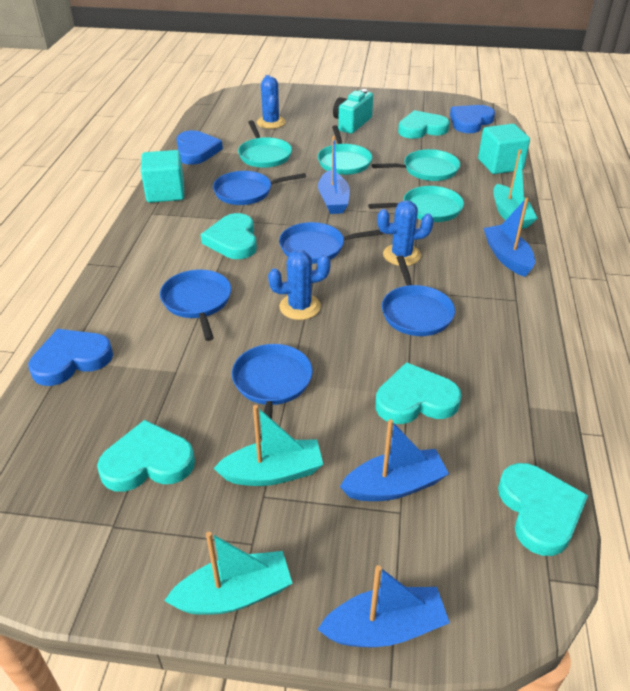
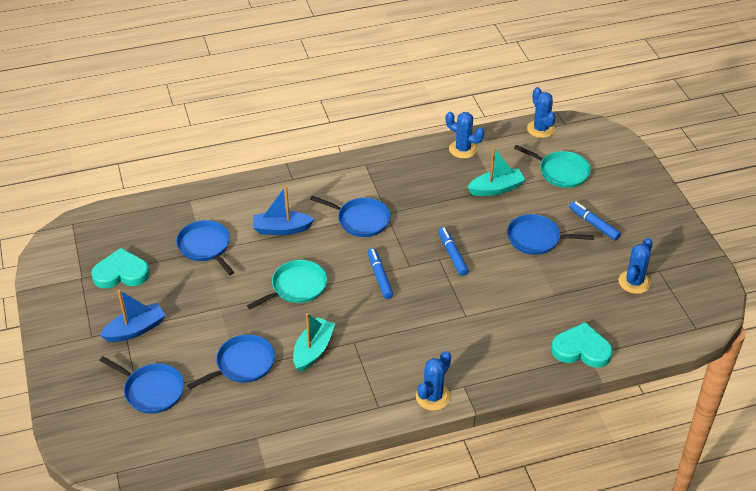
blue boat: [317,565,450,647] [318,136,350,214] [340,419,449,501] [483,198,535,277] = 4 -> [100,290,166,342] [253,186,315,235] = 2
blue cactus: [257,75,285,129] [268,250,331,320] [377,200,434,266] = 3 -> [416,351,451,411] [446,112,484,159] [527,87,556,138] [619,238,653,294] = 4
blue heart: [28,329,113,386] [176,130,223,165] [450,105,495,133] = 3 -> none = 0
blue marker: none = 0 -> [368,248,393,299] [438,227,469,276] [569,201,621,240] = 3
turquoise boat: [164,532,293,615] [214,405,323,486] [493,149,538,229] = 3 -> [293,313,335,372] [467,147,525,196] = 2
turquoise camera: [333,89,373,134] = 1 -> none = 0
turquoise cube: [141,150,184,203] [478,124,530,174] = 2 -> none = 0
turquoise heart: [97,420,195,492] [201,213,257,259] [375,362,462,424] [398,110,450,139] [498,463,588,556] = 5 -> [91,248,150,288] [551,322,613,368] = 2
turquoise pan: [238,120,292,168] [318,125,372,175] [368,186,464,222] [372,149,460,181] = 4 -> [247,260,327,309] [514,145,591,188] = 2

